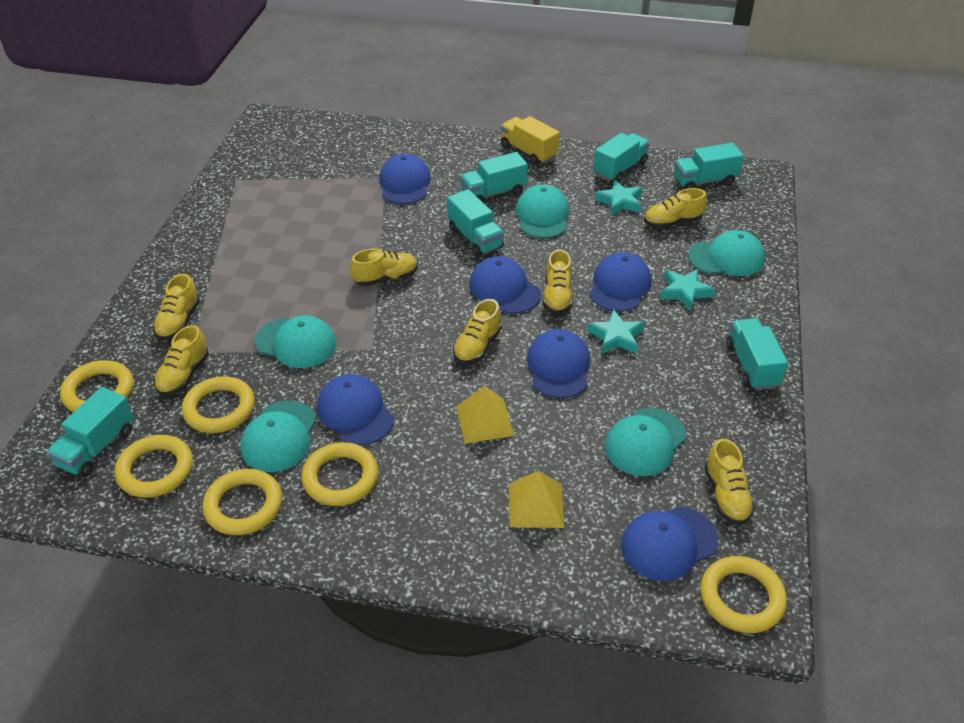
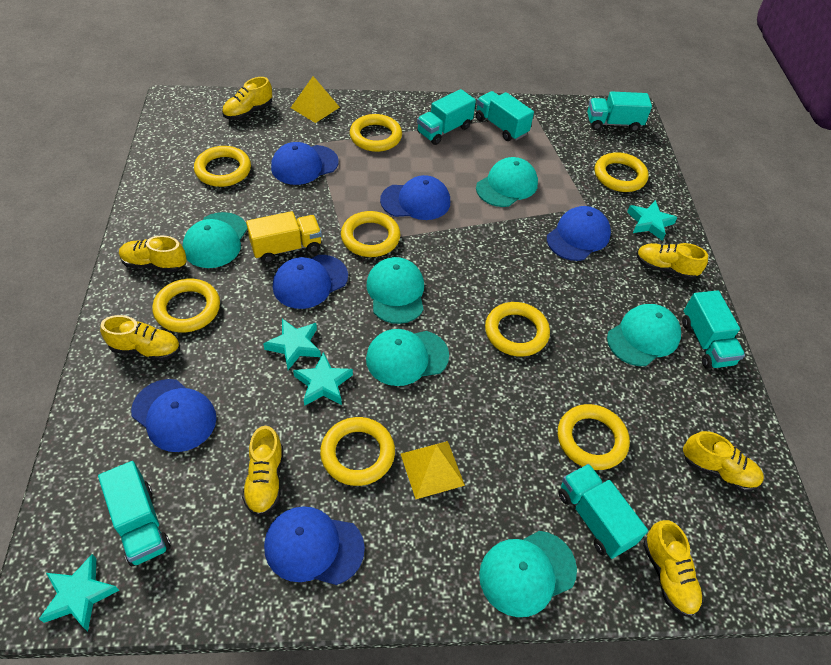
turquoise cap: [241,400,317,472] [255,316,336,368] [516,185,569,238] [605,408,686,476] [688,230,765,276] = 5 -> [183,212,247,268] [366,257,424,324] [366,329,449,386] [476,157,538,207] [479,531,577,617] [607,304,681,366] = 6
turquoise star: [587,309,644,354] [595,180,642,216] [660,269,715,311] = 3 -> [39,554,119,631] [263,319,321,370] [293,352,353,406] [627,200,678,241] = 4
yellow ring: [60,360,133,412] [115,435,193,498] [182,376,255,433] [202,469,282,535] [301,442,378,506] [700,556,787,633] = 6 -> [152,279,220,333] [194,146,251,187] [320,417,395,486] [341,211,401,257] [350,114,402,152] [485,302,550,357] [558,404,630,470] [595,152,649,192] = 8

